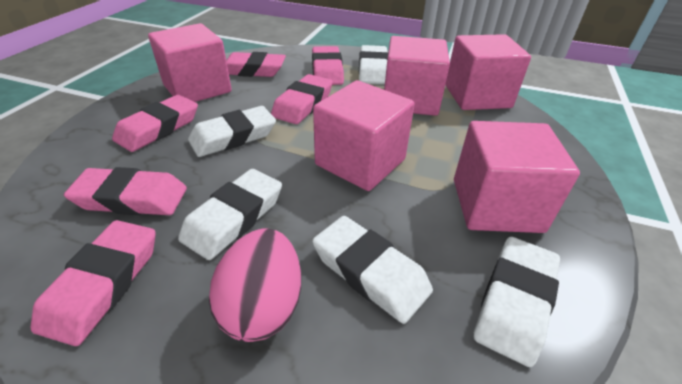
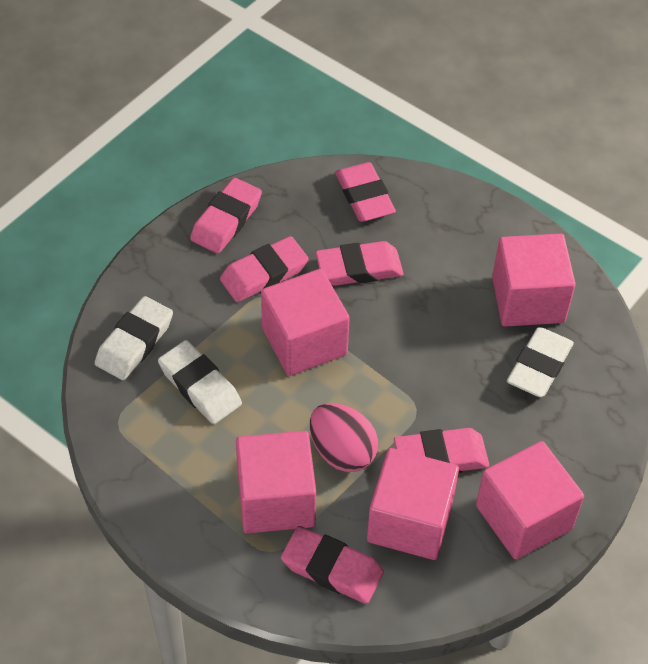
white eraser: [178,169,282,260] [188,106,276,157] [312,216,433,324] [359,45,388,84] [474,237,560,367] = 5 -> [95,296,173,380] [158,340,242,424] [507,327,574,397] = 3

